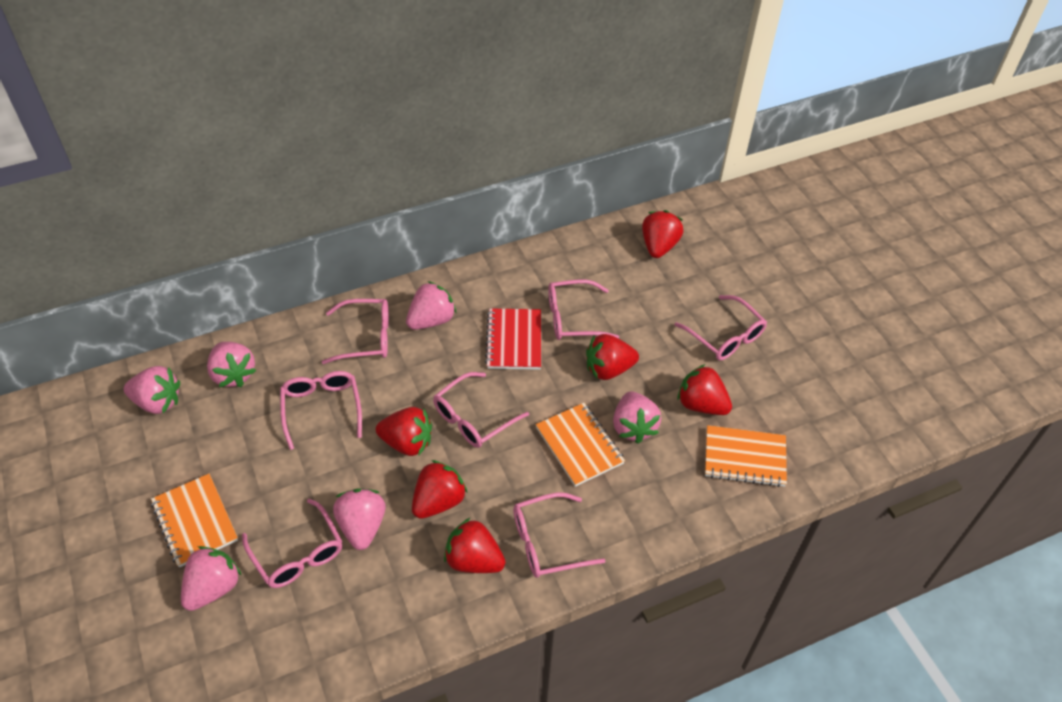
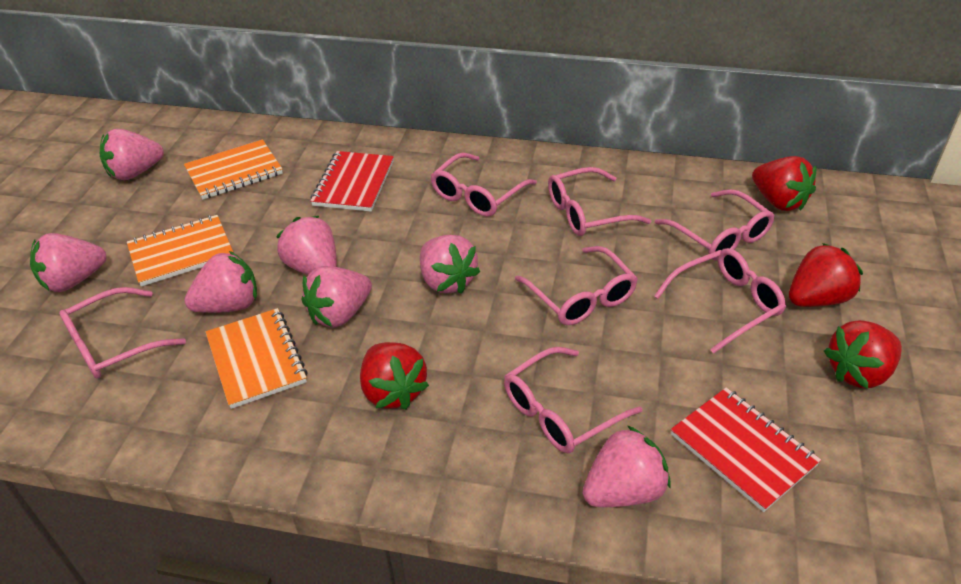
pink strawberry: [124,366,180,414] [181,546,241,611] [207,342,256,387] [333,488,386,550] [406,281,456,330] [613,391,661,443] = 6 -> [30,233,106,292] [100,129,164,180] [184,251,257,313] [276,216,337,275] [302,266,372,327] [420,235,480,294] [582,425,671,507] = 7
red notebook: [485,308,541,370] = 1 -> [310,151,394,212] [671,387,821,512] = 2
red strawberry: [376,407,432,456] [412,460,467,519] [444,517,506,573] [586,334,639,380] [642,210,684,258] [677,364,732,415] = 6 -> [360,342,429,410] [752,156,816,211] [789,243,863,307] [824,320,902,389] = 4

